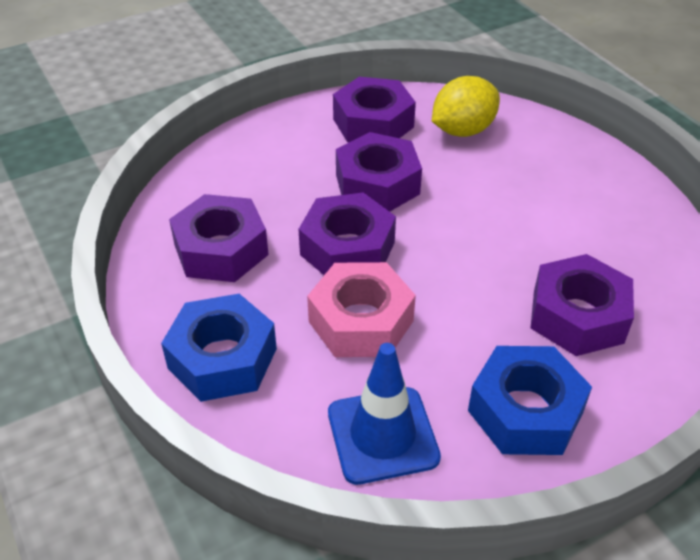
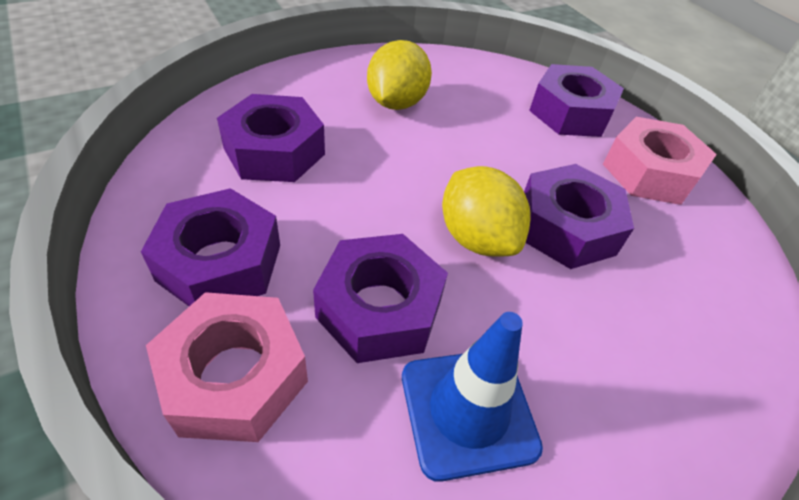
blue nut: [161,294,277,402] [468,346,592,455] = 2 -> none = 0
pink nut: [307,262,416,357] = 1 -> [146,292,308,442] [603,117,717,205] = 2
yellow lemon: [432,76,500,137] = 1 -> [367,40,432,110] [442,166,531,257] = 2

